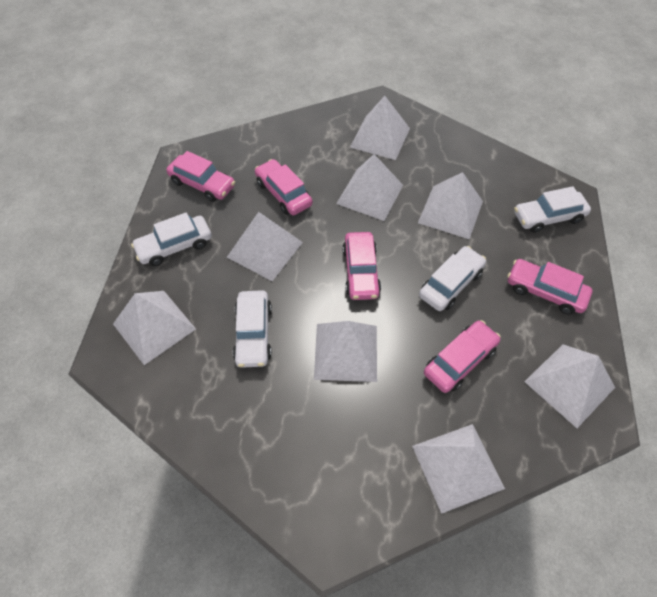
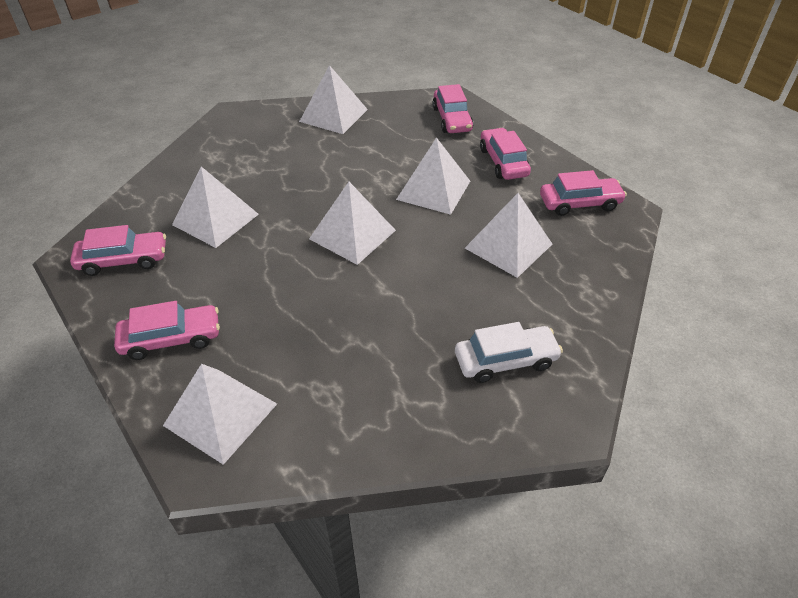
white car: [131,212,212,266] [233,290,272,368] [419,246,486,311] [514,186,591,233] = 4 -> [455,322,563,383] = 1
white pyramid: [113,291,196,365] [227,212,303,281] [314,321,377,382] [336,154,403,221] [350,96,410,160] [412,424,505,514] [418,172,483,239] [524,344,615,428] = 8 -> [163,364,277,465] [172,167,259,248] [299,65,368,134] [309,182,396,265] [396,137,470,215] [465,193,552,278] = 6

